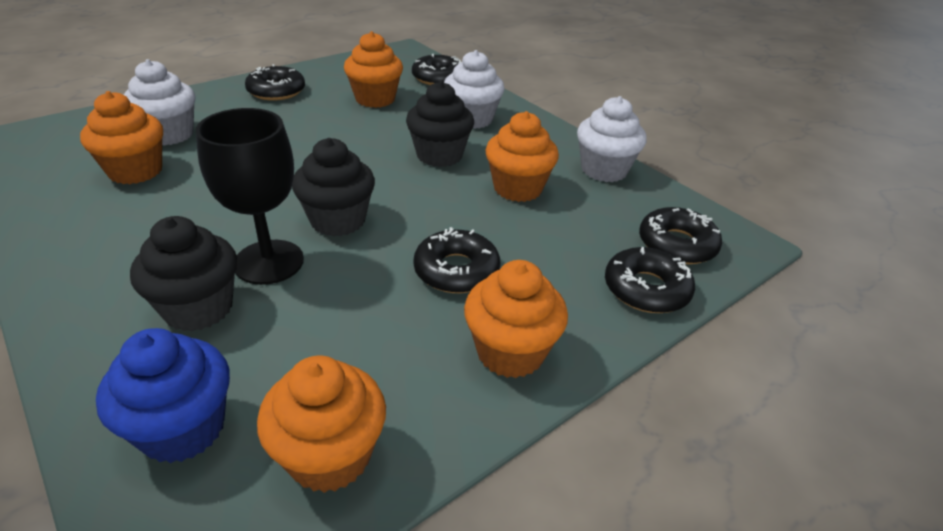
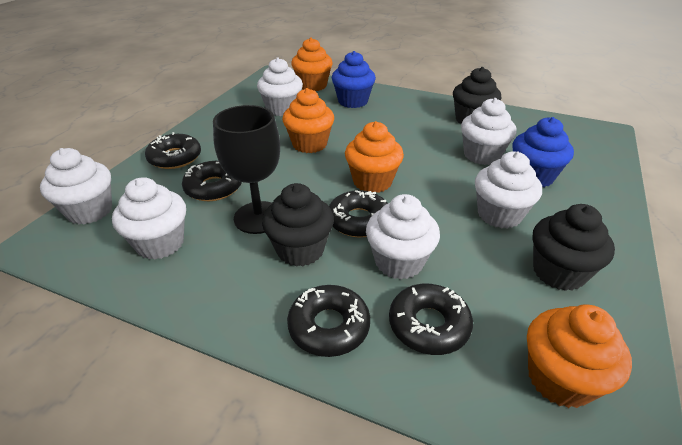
blue cupcake: [96,328,230,463] = 1 -> [332,51,376,108] [512,117,574,187] = 2
orange cupcake: [80,91,163,184] [257,356,386,493] [344,31,403,108] [464,260,568,378] [486,111,559,202] = 5 -> [282,88,334,153] [291,37,333,91] [345,121,404,193] [527,304,632,408] = 4
white cupcake: [123,59,195,146] [444,50,505,129] [577,96,647,182] = 3 -> [40,148,112,225] [112,177,186,259] [257,57,303,116] [366,194,440,279] [461,98,517,165] [475,151,542,229] = 6

